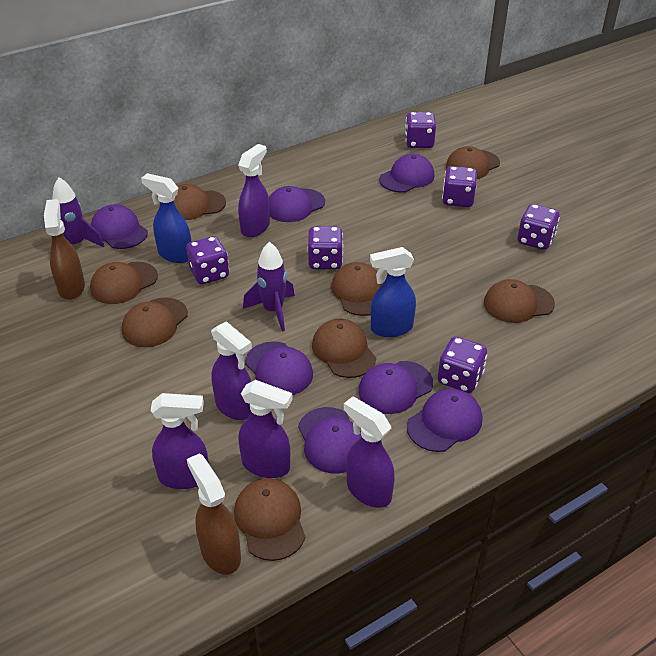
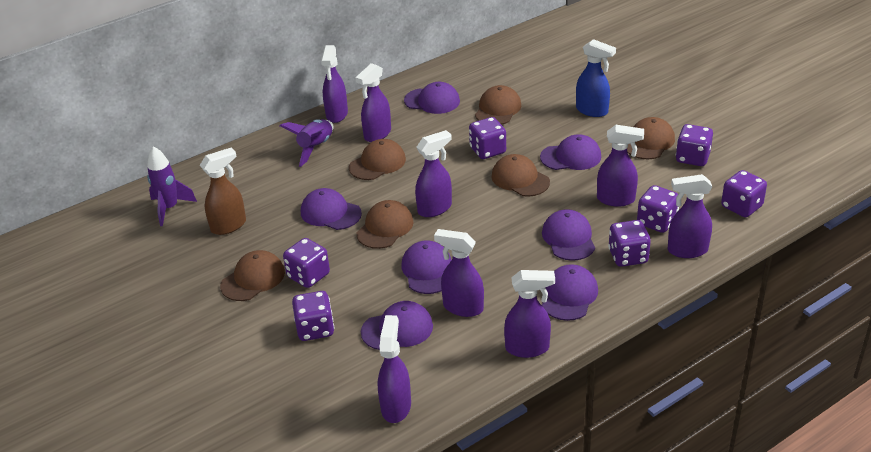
blue spray bottle: [141,173,192,263] [370,247,416,337] = 2 -> [576,39,616,117] = 1
brown cap: [90,262,158,304] [122,297,188,347] [174,184,226,220] [234,478,305,561] [312,319,376,378] [331,262,383,316] [446,146,500,179] [484,279,555,323] = 8 -> [220,250,285,301] [349,139,406,180] [357,200,414,249] [475,85,521,125] [492,154,550,197] [627,117,675,159] = 6
brown spray bottle: [44,199,85,300] [187,453,241,575] = 2 -> [200,148,246,235] = 1
purple dice: [186,236,229,284] [308,226,343,269] [405,112,436,148] [438,336,487,393] [442,166,477,207] [518,204,560,250] = 6 -> [283,238,330,288] [292,291,334,341] [469,117,506,159] [608,220,651,267] [637,185,679,233] [676,124,713,166] [721,170,767,217] = 7
purple spray bottle: [151,393,209,489] [211,321,252,420] [238,144,270,237] [239,380,293,478] [344,396,395,508] = 5 -> [321,45,348,123] [355,63,391,142] [378,315,411,423] [415,130,452,217] [434,229,484,317] [504,270,555,358] [597,125,644,207] [668,174,712,258] = 8

